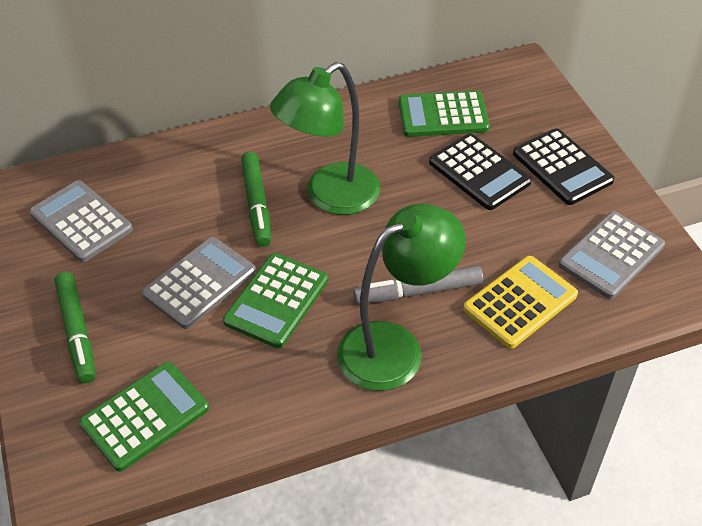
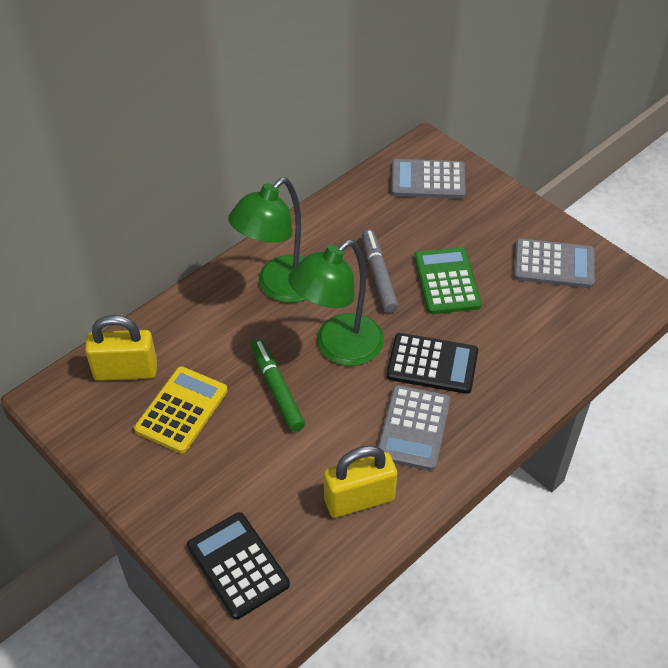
green calculator: [79,362,209,472] [223,253,328,348] [399,90,490,137] = 3 -> [414,247,482,314] = 1
green marker: [54,272,96,383] [241,152,271,247] = 2 -> [251,339,305,432] = 1
yellow padlock: none = 0 -> [85,315,157,381] [324,445,397,518] = 2

